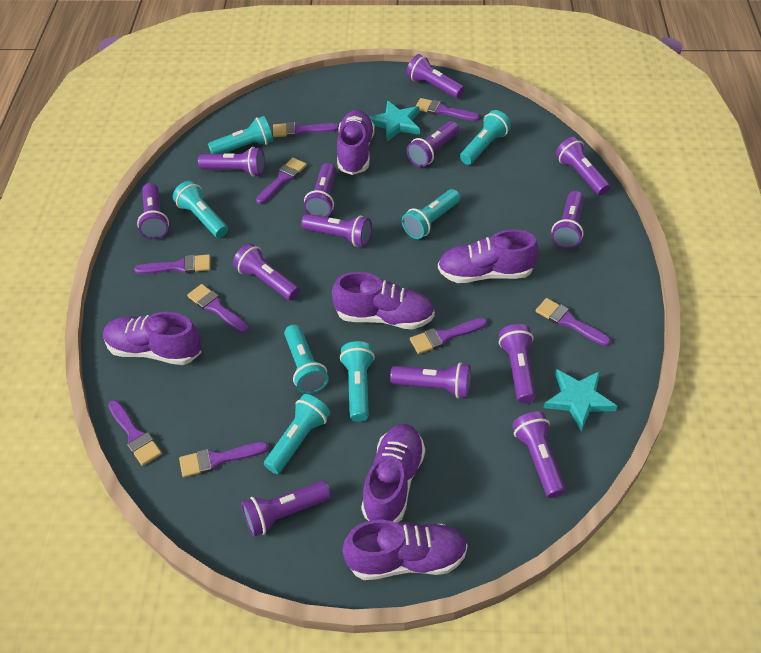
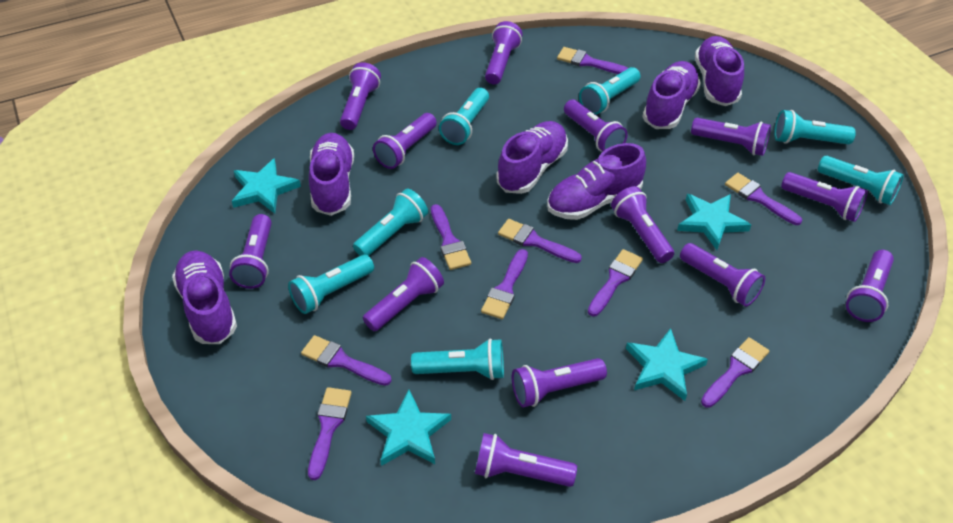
turquoise star: [370,101,420,142] [544,369,617,431] = 2 -> [232,158,301,213] [366,390,451,466] [626,328,708,401] [677,194,751,250] = 4

